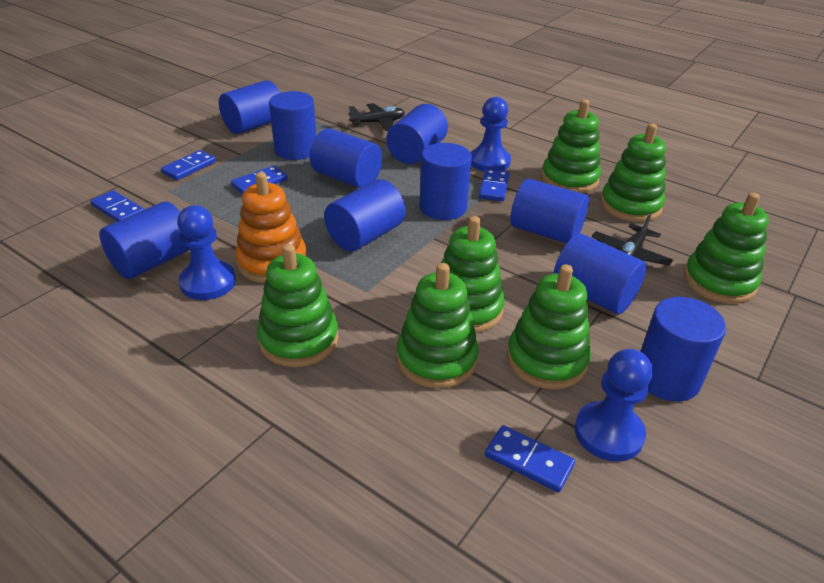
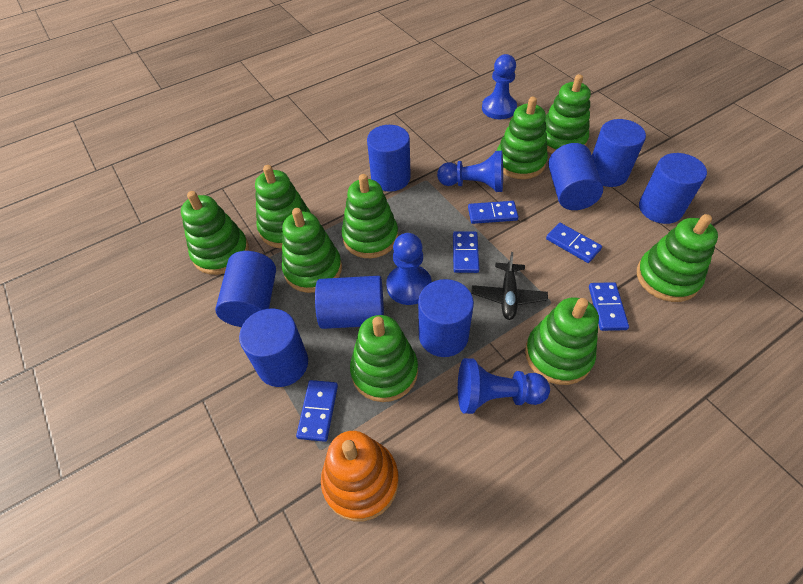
black plane: [349,103,405,131] [591,213,673,266] = 2 -> [471,252,548,320] = 1
blue cylinder: [99,201,190,279] [219,80,280,134] [269,91,316,160] [310,128,382,188] [324,179,406,251] [387,104,448,164] [420,143,472,220] [510,179,589,243] [553,234,647,314] [640,297,726,402] = 10 -> [215,251,276,327] [239,308,308,387] [315,276,384,329] [367,125,411,192] [418,279,474,357] [548,143,603,210] [592,119,646,187] [639,153,707,224] = 8
blue pawn: [177,205,236,300] [470,97,511,172] [575,349,653,462] = 3 -> [386,233,432,305] [437,151,503,192] [458,358,550,414] [482,54,517,119] = 4
green stacking toy: [257,244,339,367] [396,263,479,389] [441,216,505,333] [507,264,591,389] [541,100,601,193] [601,123,666,222] [684,193,769,304] = 7 -> [181,191,249,275] [255,165,311,248] [282,208,342,293] [341,174,398,258] [350,315,418,402] [497,97,548,179] [525,297,599,385] [545,74,590,154] [637,214,718,302] = 9

